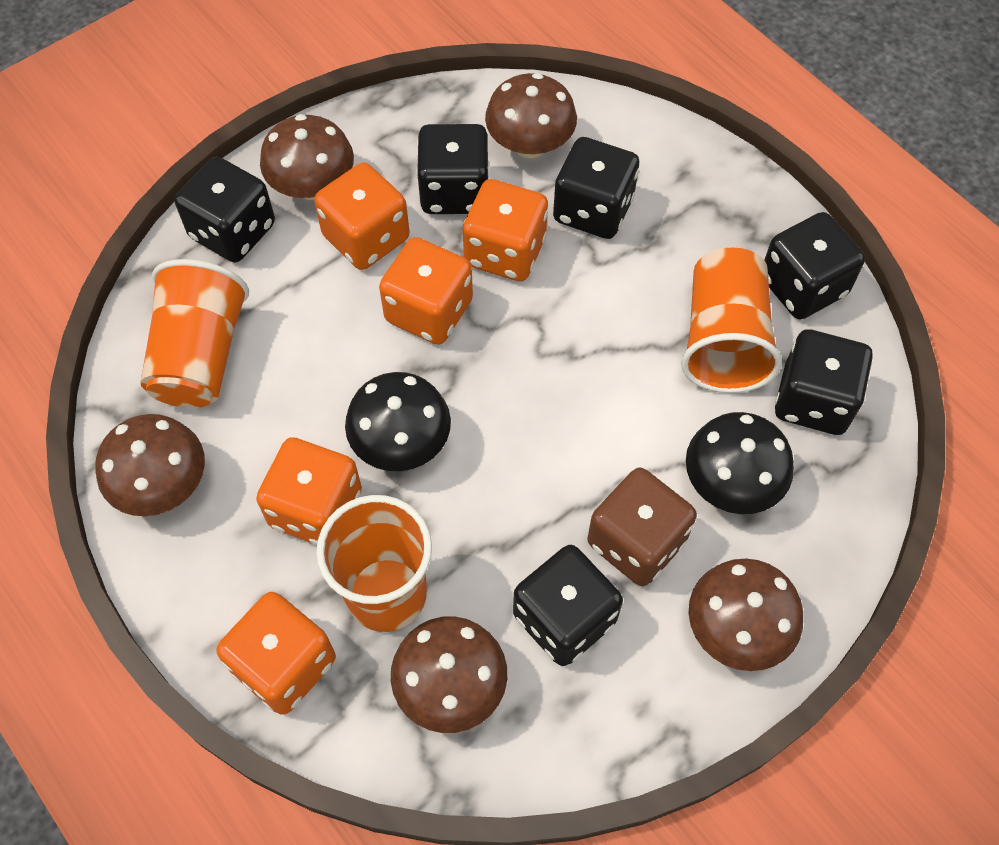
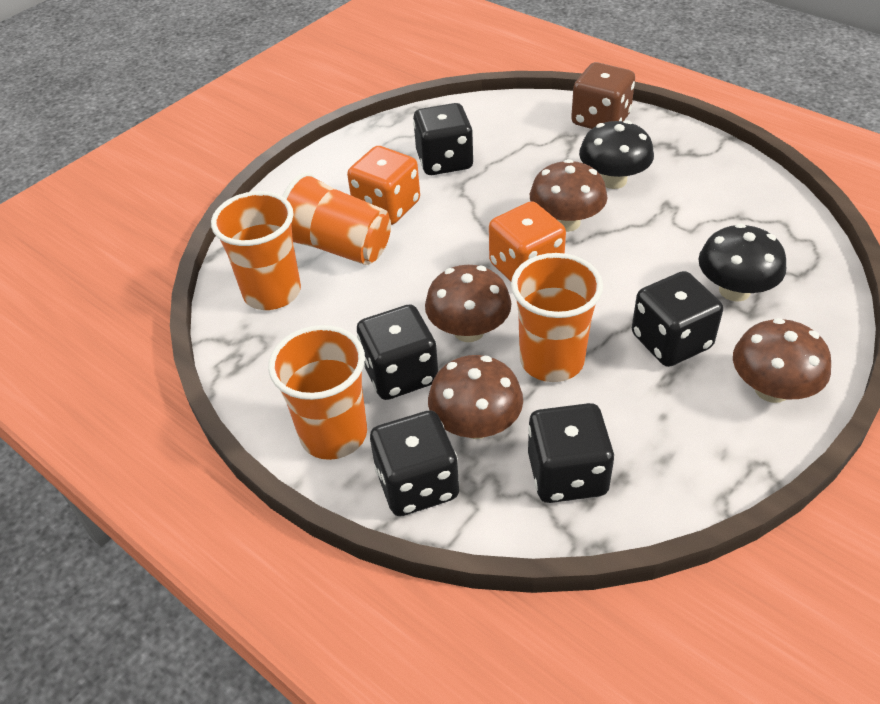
black dice: [174,157,275,263] [416,124,489,214] [513,545,623,666] [553,137,639,239] [764,212,865,319] [775,329,873,435] = 6 -> [357,304,438,400] [370,410,459,516] [413,103,474,175] [528,403,614,503] [632,271,723,367] = 5
brown mushroom: [95,414,205,516] [260,114,354,200] [391,616,507,733] [485,73,577,158] [689,559,803,671] = 5 -> [425,265,512,342] [428,355,523,439] [530,159,607,232] [733,318,831,403] = 4
orange cup: [140,259,249,408] [316,495,432,632] [681,247,782,393] = 3 -> [211,191,301,310] [268,325,367,460] [282,172,391,265] [511,253,603,382] = 4
orange dice: [216,592,336,715] [256,437,362,545] [314,163,410,270] [379,237,473,345] [463,179,548,281] = 5 -> [347,146,420,225] [489,201,566,281] = 2

